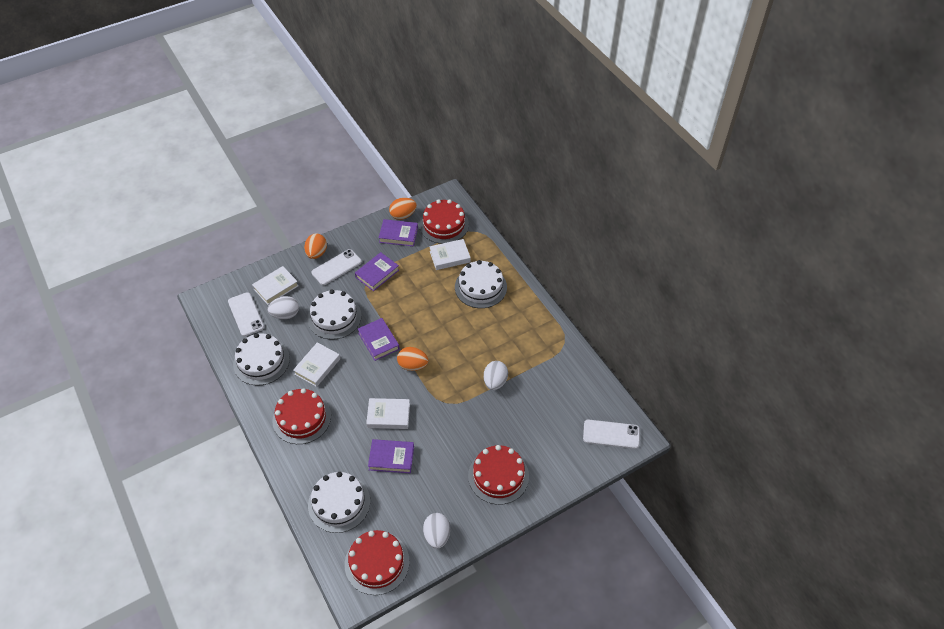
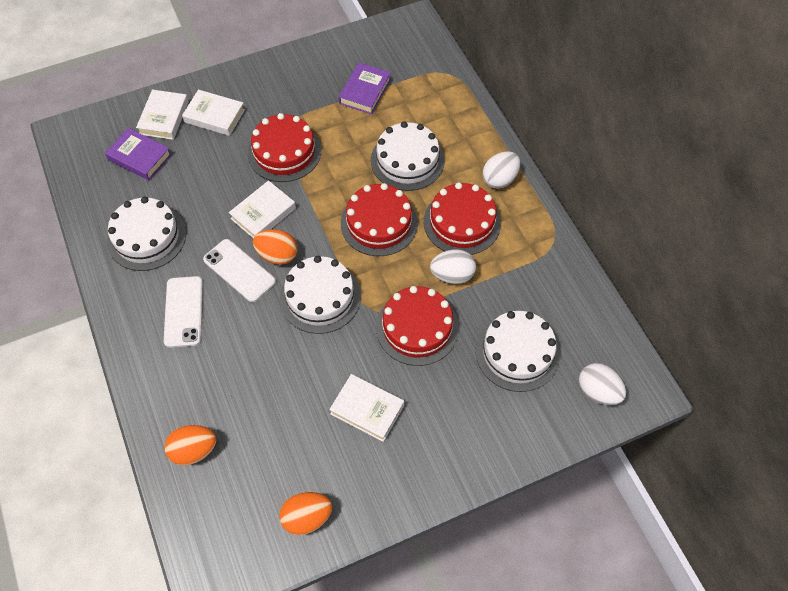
purple book: [355,252,399,291] [358,318,400,361] [368,439,414,473] [379,219,418,246] = 4 -> [105,128,172,180] [339,63,391,114] = 2
white phone: [228,292,264,336] [311,249,362,285] [583,419,640,449] = 3 -> [164,276,203,348] [203,239,276,302] = 2

